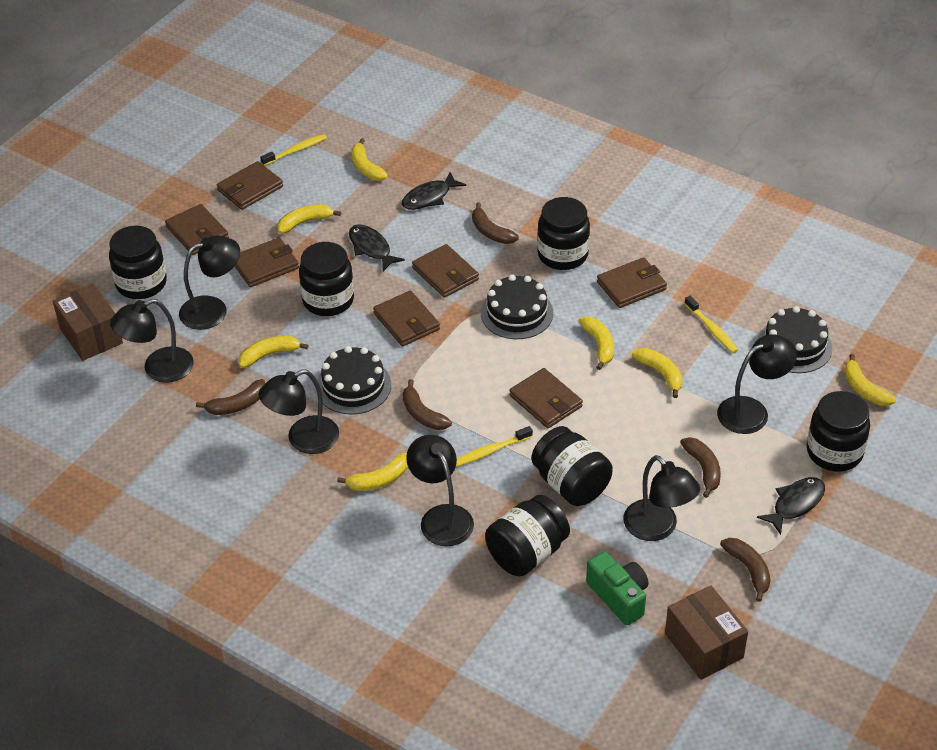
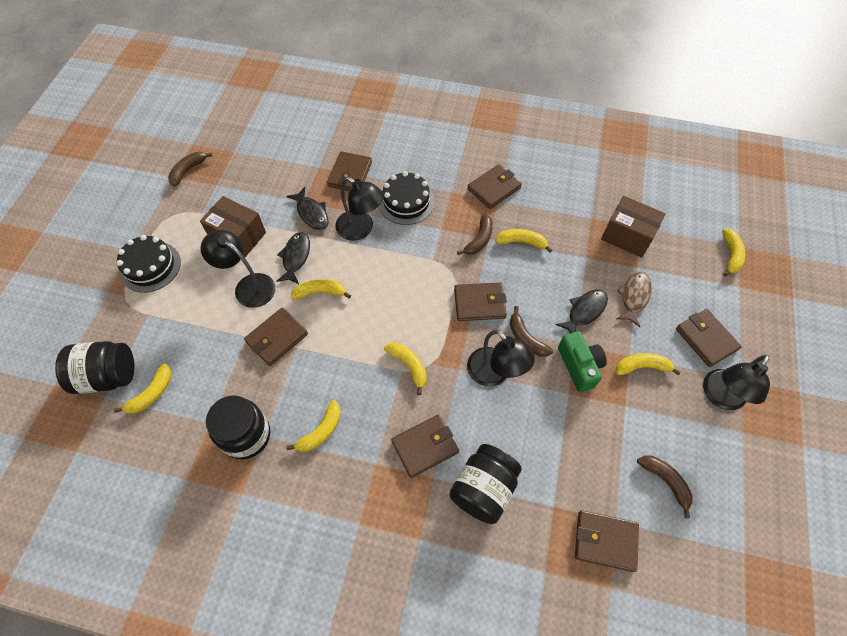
black cake: [316,346,391,414] [481,274,553,339] [758,306,832,373] = 3 -> [117,235,181,293] [379,171,435,225] = 2
black jar: [109,226,167,299] [299,242,354,316] [485,495,570,576] [531,426,613,506] [537,197,590,270] [807,391,870,472] = 6 -> [55,341,134,394] [206,396,270,459] [449,444,522,524] = 3
black lamp: [110,299,194,383] [179,236,240,330] [259,369,339,454] [406,435,474,546] [623,455,700,541] [717,334,797,434] = 6 -> [201,230,276,308] [335,177,384,241] [467,330,535,387] [703,355,770,410] = 4
brown banana: [196,379,266,415] [402,379,452,430] [472,202,519,244] [680,437,721,498] [720,538,771,602] = 5 -> [168,152,213,187] [457,214,493,255] [510,306,553,357] [637,455,692,518] = 4
brown fish: none = 0 -> [617,272,652,327] = 1
yellow toothbrush: [260,134,327,166] [456,426,533,467] [685,295,738,353] = 3 -> none = 0

